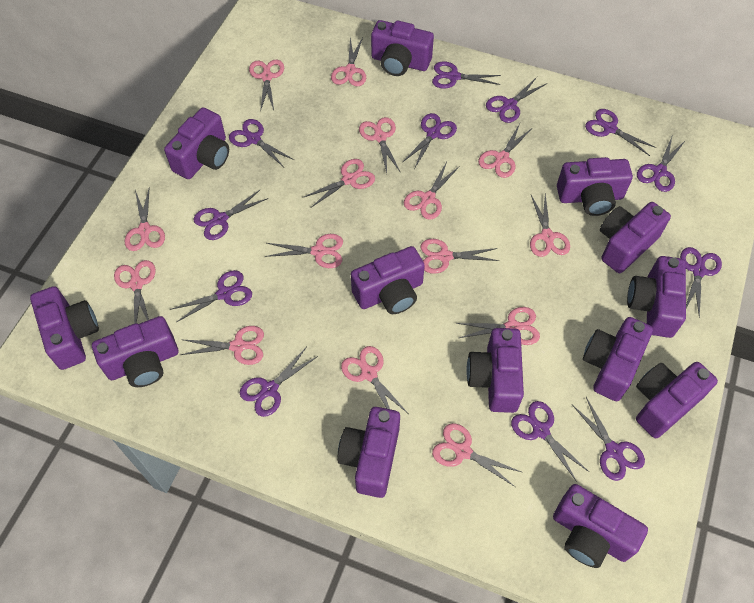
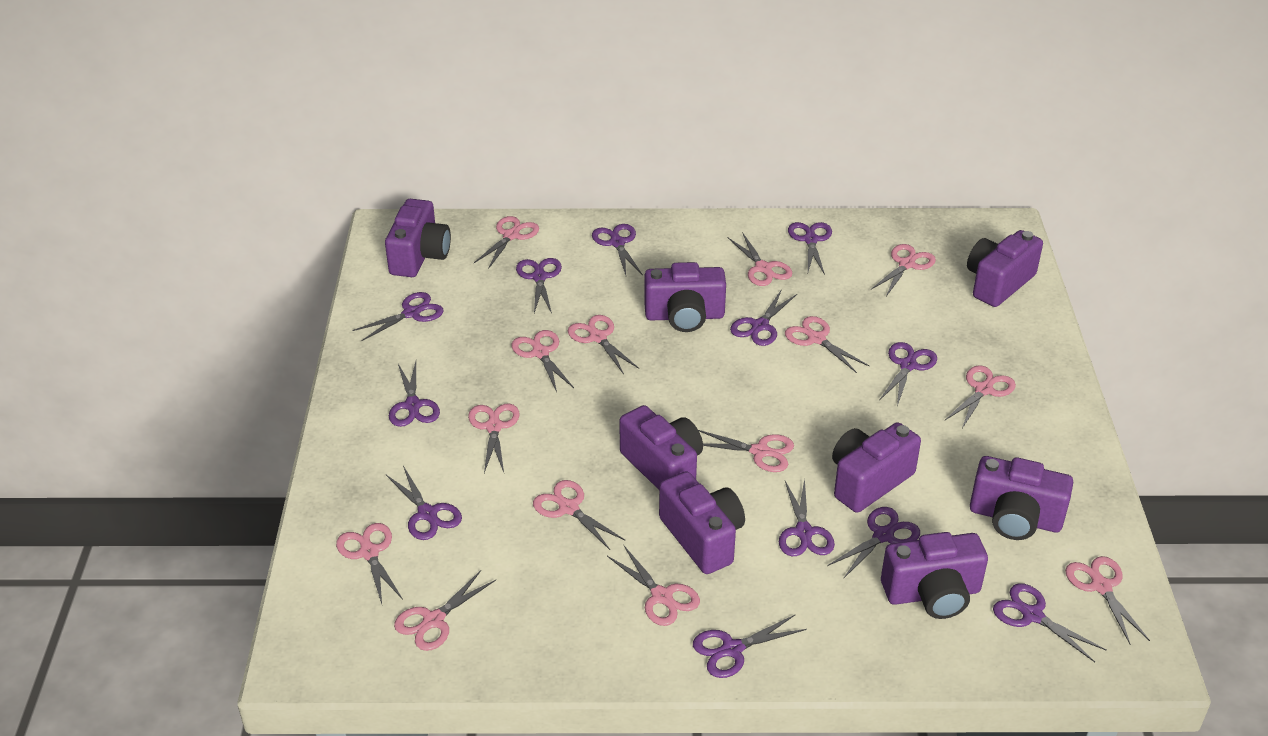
pink scissors: [114,260,156,324] [125,189,165,251] [181,326,264,365] [249,60,284,112] [265,234,343,268] [304,159,375,208] [331,37,366,86] [341,346,408,413] [359,117,401,173] [404,162,460,220] [421,239,499,274] [432,423,521,487] [456,307,540,345] [478,124,532,178] [530,194,570,257] = 15 -> [336,523,403,604] [394,570,496,651] [468,404,520,473] [474,216,539,269] [512,330,574,392] [533,480,626,550] [568,315,639,374] [607,546,700,626] [698,430,794,472] [728,232,792,286] [785,316,869,373] [871,244,936,296] [945,365,1016,428] [1065,556,1150,644] = 14
purple camera: [30,286,99,370] [92,316,178,387] [164,108,229,179] [337,407,400,498] [351,246,425,314] [371,20,434,76] [466,328,524,413] [553,484,648,568] [557,157,633,216] [583,317,653,401] [600,202,671,273] [627,256,686,338] [636,362,718,438] = 13 -> [385,199,451,277] [620,405,703,490] [644,262,726,332] [659,471,745,574] [832,422,921,513] [881,532,988,619] [967,230,1043,307] [970,456,1073,540] = 8

